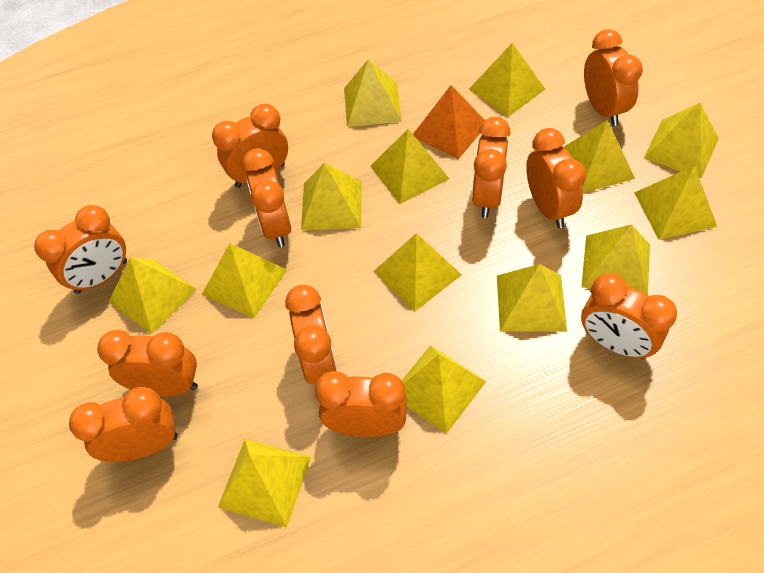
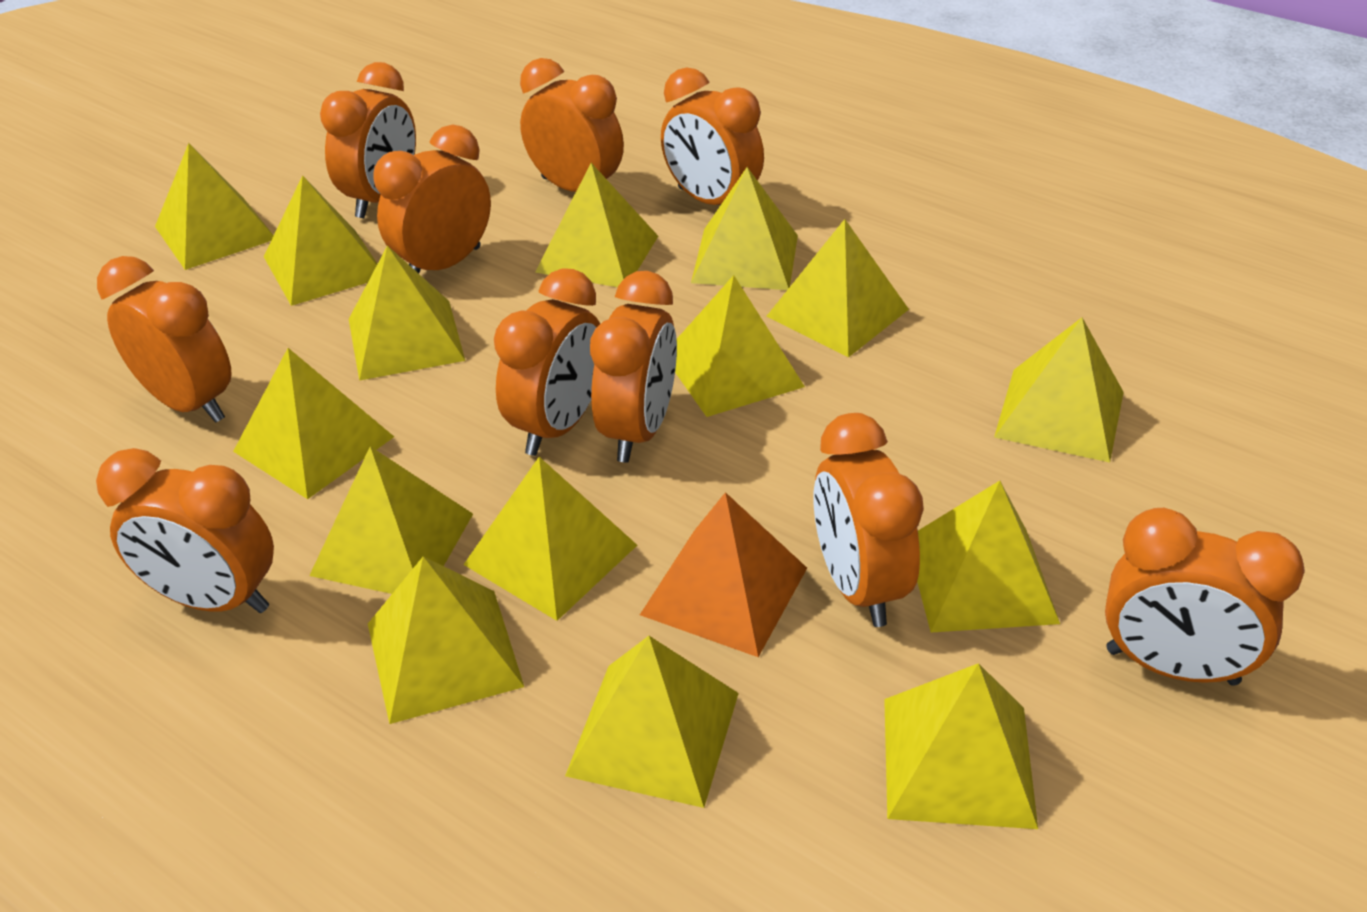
orange clock: [34,205,127,294] [69,387,178,462] [97,330,198,396] [212,104,288,188] [242,148,291,247] [285,285,337,384] [315,371,407,437] [472,117,510,218] [526,128,586,228] [581,273,677,359] [584,29,643,126] = 11 -> [96,448,274,613] [97,256,232,423] [320,62,416,218] [373,125,491,273] [494,268,600,456] [520,58,624,192] [590,271,677,463] [661,67,764,205] [813,413,924,627] [1105,508,1305,686] = 10
yellow pyramid: [109,257,197,334] [202,243,287,318] [218,439,311,527] [301,163,362,230] [344,59,402,127] [370,129,449,204] [373,233,462,311] [402,345,486,434] [469,43,545,117] [497,264,567,332] [564,120,635,193] [581,224,650,295] [634,166,717,240] [644,103,719,178] = 14 -> [155,143,274,270] [233,348,394,499] [264,175,377,306] [309,446,473,594] [349,245,465,381] [368,556,524,724] [463,457,637,621] [535,163,658,287] [565,636,739,808] [675,275,805,417] [691,167,798,290] [766,219,909,358] [884,663,1038,829] [917,481,1060,633] [994,317,1124,463] = 15

